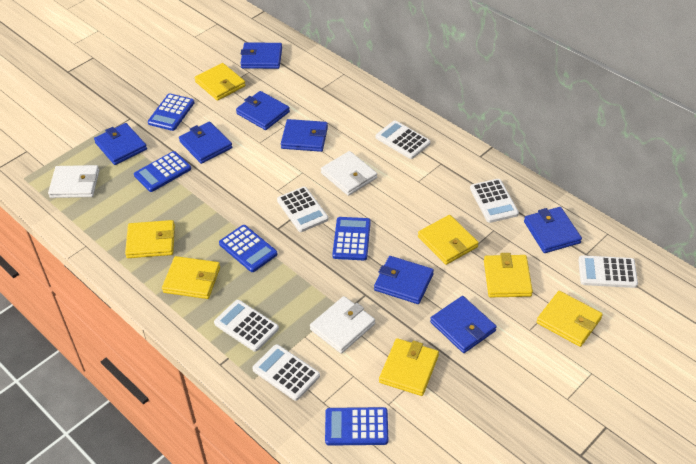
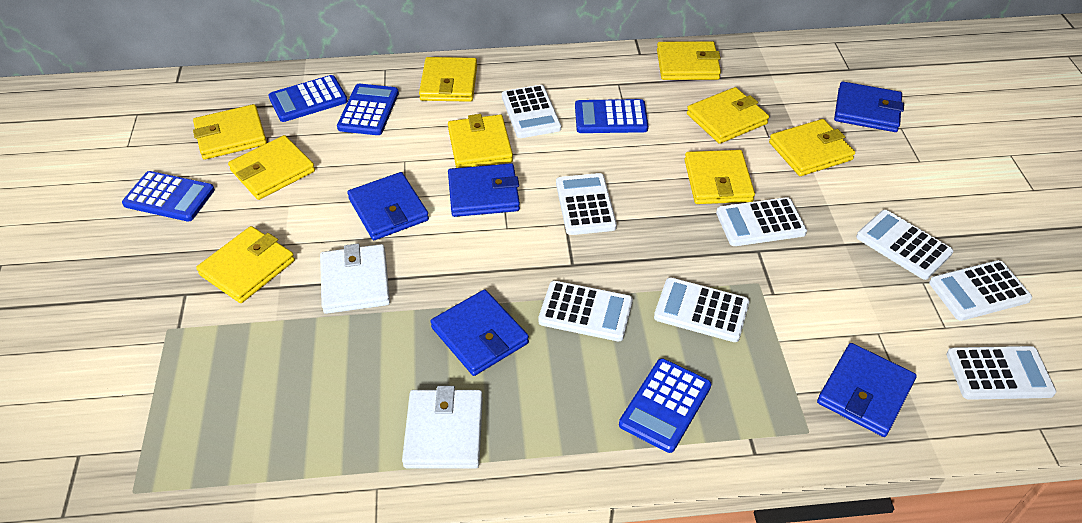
blue wallet: [94,123,147,165] [179,121,232,164] [236,91,290,130] [240,43,282,69] [281,119,328,152] [374,256,434,304] [430,296,497,353] [524,207,582,253] = 8 -> [347,172,429,240] [430,289,529,376] [448,163,520,217] [817,343,917,437] [834,82,904,132] = 5
white calculator: [214,300,279,352] [252,344,320,401] [277,187,328,232] [376,121,431,159] [470,179,519,223] [578,255,638,288] = 6 -> [502,85,561,138] [538,281,633,341] [556,173,617,235] [654,277,749,342] [716,197,807,246] [856,210,953,280] [929,260,1032,321] [946,346,1057,400] = 8
white wallet: [48,165,99,198] [310,296,375,354] [321,151,377,196] = 3 -> [320,244,390,314] [402,386,483,468] = 2
yellow wallet: [125,220,175,258] [162,256,220,299] [195,63,246,101] [379,338,439,396] [418,215,479,265] [484,253,533,297] [537,291,603,347] = 7 -> [193,104,267,160] [196,226,295,303] [228,135,315,200] [419,57,477,102] [448,114,513,168] [657,41,721,80] [684,150,755,204] [687,87,769,144] [769,119,855,176] = 9

